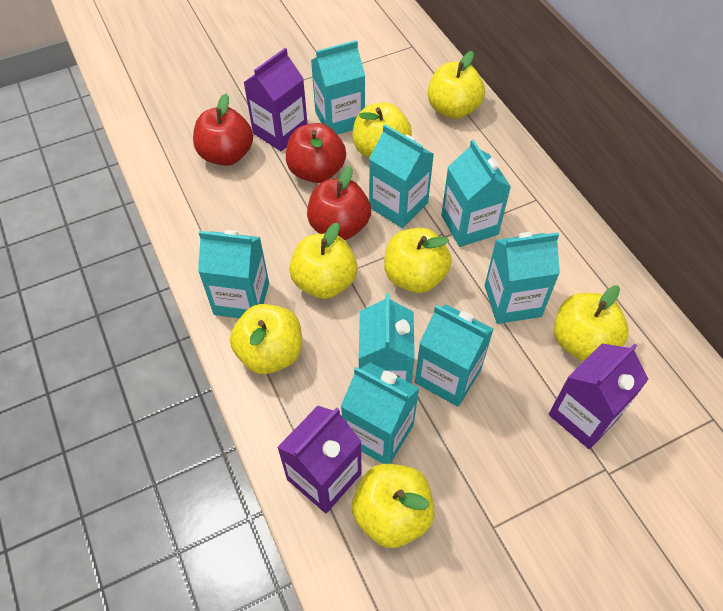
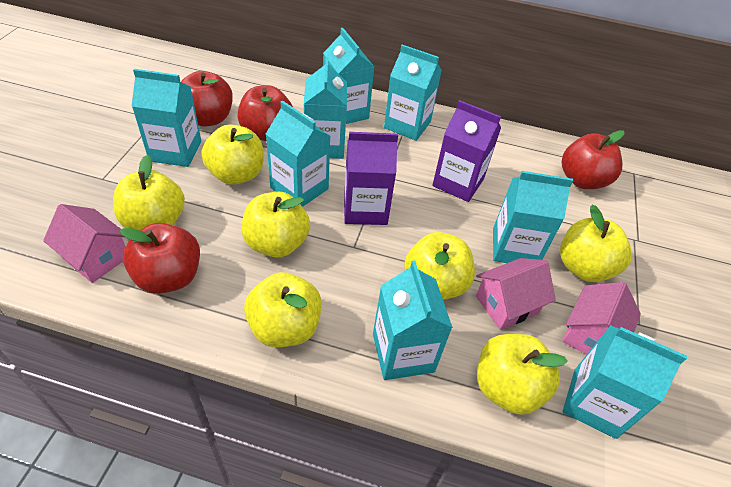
pink house: none = 0 -> [43,204,126,283] [476,258,556,330] [562,282,641,355] = 3
purple carton: [243,48,307,151] [277,406,362,513] [549,343,649,449] = 3 -> [344,132,398,225] [432,100,501,202] = 2
red apple: [193,94,253,166] [286,123,346,183] [307,166,371,240] = 3 -> [120,223,200,294] [181,71,233,126] [238,85,293,141] [562,130,624,189] = 4

